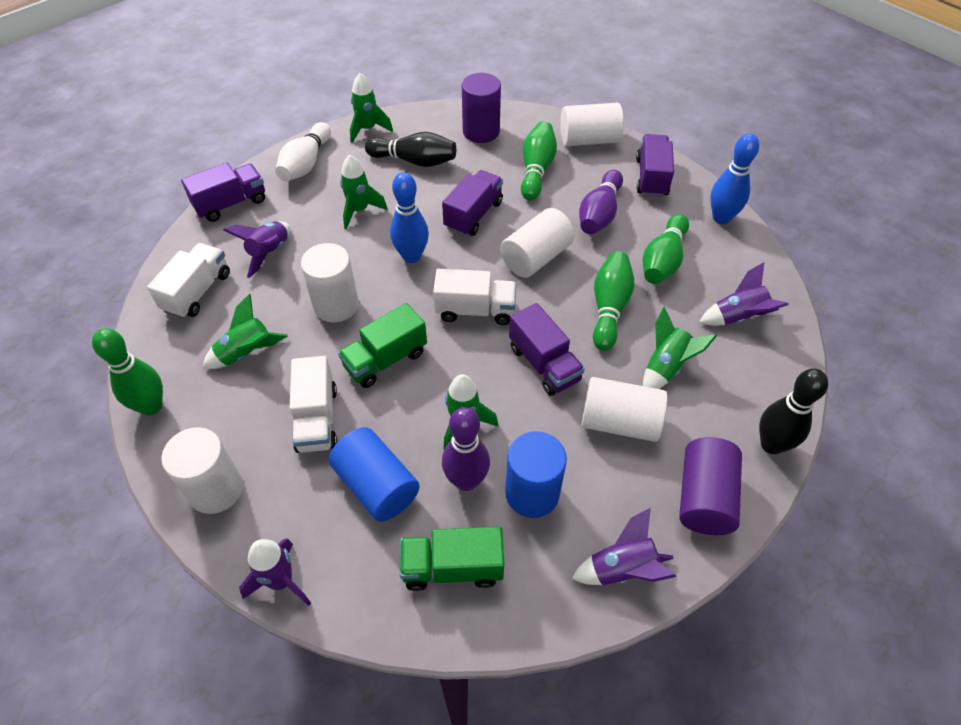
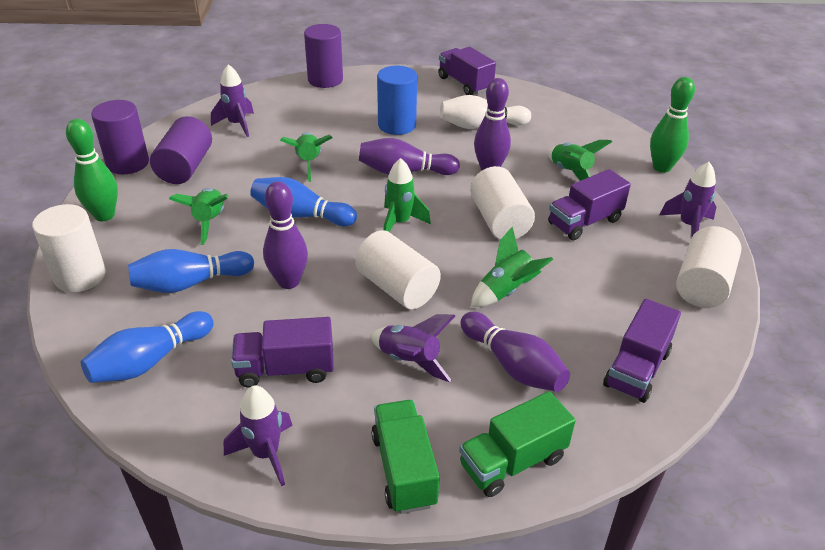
black bowling pin: [365,132,456,167] [759,369,828,454] = 2 -> none = 0
blue bowling pin: [390,172,429,263] [710,134,759,224] = 2 -> [81,311,214,383] [128,249,254,293] [250,177,357,226] = 3
blue cylinder: [329,427,420,522] [505,431,567,518] = 2 -> [377,66,417,135] = 1
green bowling pin: [92,328,163,416] [521,121,557,201] [593,251,634,351] [643,214,689,284] = 4 -> [66,119,118,221] [650,77,695,173] = 2
purple bowling pin: [442,407,490,491] [579,170,623,234] = 2 -> [263,181,308,289] [359,138,460,175] [460,312,570,392] [474,78,511,171] = 4
purple cylinder: [462,73,501,143] [679,437,742,535] = 2 -> [91,100,149,174] [150,116,212,184] [304,24,343,88] = 3
white cylinder: [161,427,243,514] [301,243,359,322] [500,208,575,278] [560,103,624,146] [581,377,667,442] = 5 -> [32,204,106,292] [355,230,441,309] [470,166,535,239] [676,226,742,308] = 4
white truck: [147,243,230,319] [289,356,337,453] [433,269,516,325] = 3 -> none = 0

